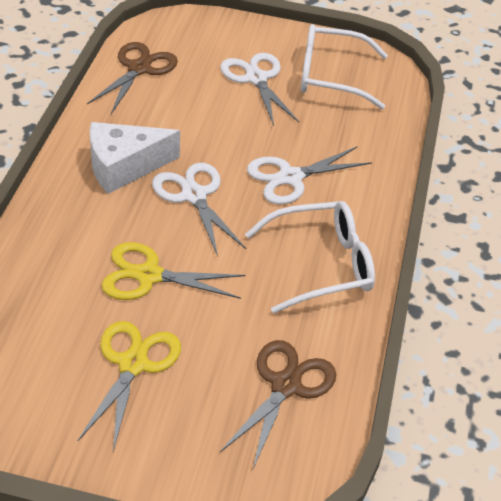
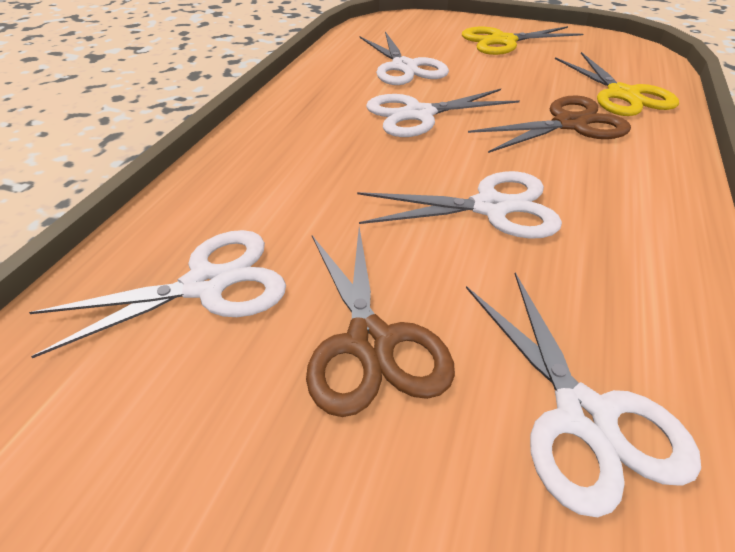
white cheese: [90,122,180,194] = 1 -> none = 0
white glasses: [245,201,375,313] [301,24,388,109] = 2 -> none = 0
white scissors: [152,163,246,256] [220,53,299,126] [247,146,372,205] = 3 -> [29,230,286,358] [357,171,562,239] [360,32,449,85] [366,89,520,137] [466,272,701,517] = 5

